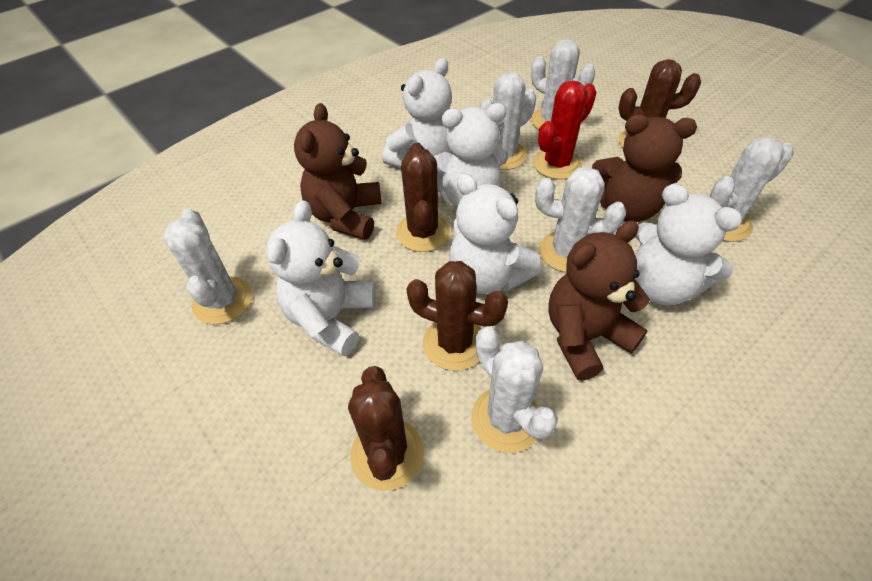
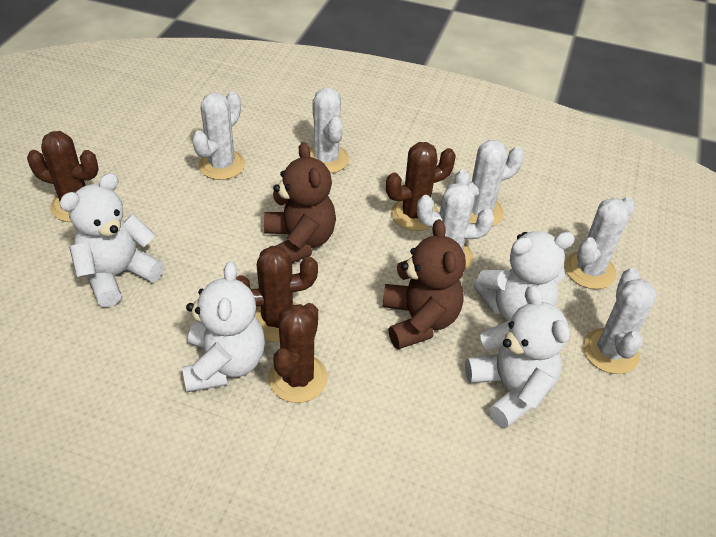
brown teddy bear: [294,103,381,240] [548,220,650,381] [592,114,697,222] = 3 -> [264,142,336,263] [383,219,466,349] = 2
red cactus: [533,80,597,180] = 1 -> none = 0
white teddy bear: [266,200,376,357] [382,58,453,168] [433,103,508,207] [449,173,541,294] [635,184,742,305] = 5 -> [59,173,164,307] [182,261,265,392] [465,286,570,428] [474,231,575,320] = 4

